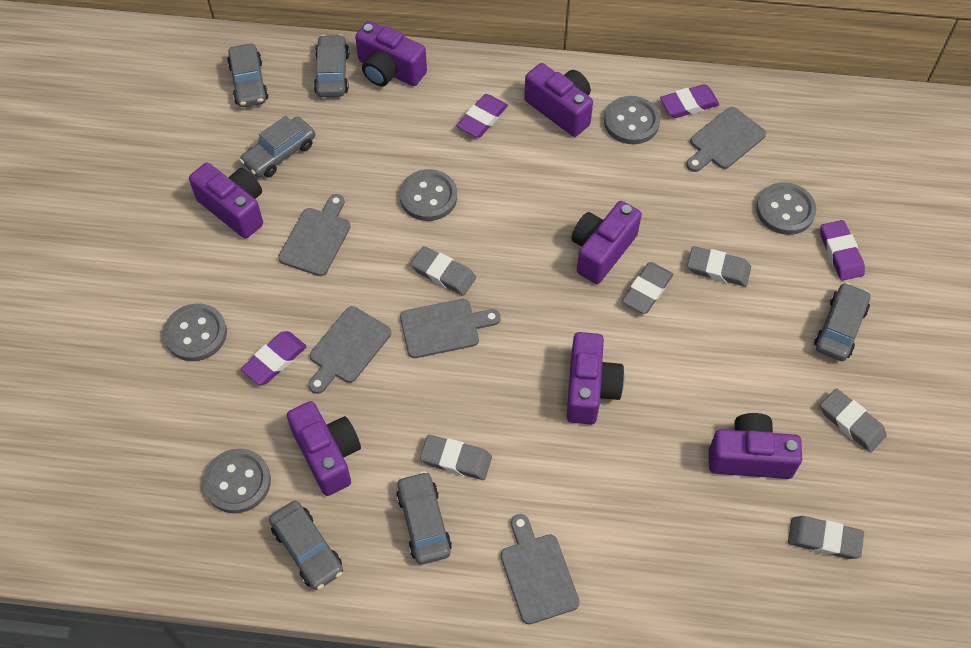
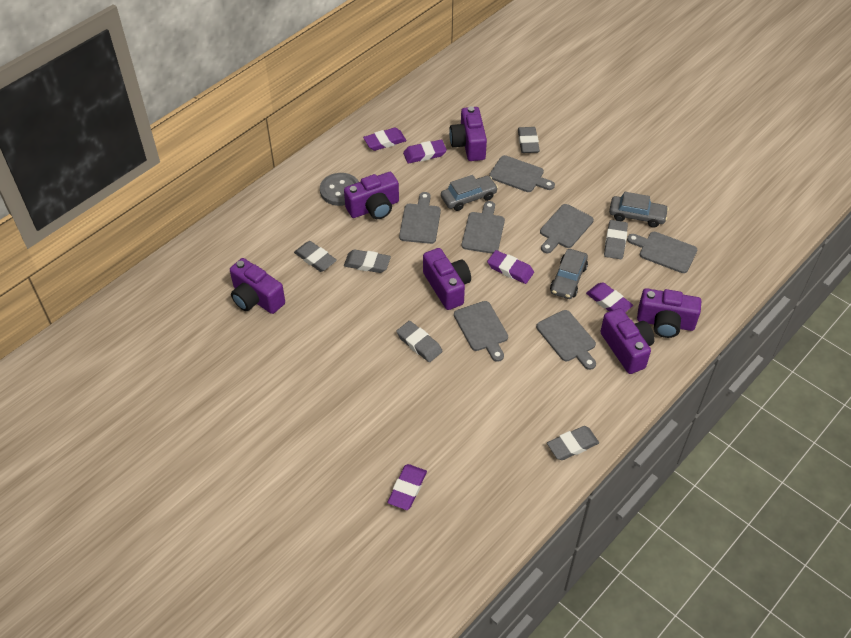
grey button: [163,303,227,361] [203,448,271,513] [400,169,457,221] [604,96,660,144] [756,182,816,235] = 5 -> [320,173,359,206] = 1
grey car: [227,44,268,107] [240,116,315,177] [269,501,343,590] [314,34,349,97] [396,471,452,564] [814,282,870,361] = 6 -> [441,175,498,211] [550,249,588,299] [609,192,669,228] = 3
grey cutting board: [278,194,351,276] [308,306,391,394] [400,299,501,358] [501,514,580,624] [686,107,766,172] = 5 -> [399,192,441,244] [454,301,508,362] [462,201,505,254] [489,155,555,192] [536,310,596,370] [540,204,594,253] [627,232,697,273] = 7
purple camera: [189,163,263,239] [287,401,361,496] [355,21,427,86] [524,63,593,137] [567,332,624,425] [571,201,642,284] [709,413,802,479] = 7 -> [230,258,285,314] [344,172,399,219] [423,248,471,310] [449,106,487,161] [600,308,655,374] [637,288,701,338] = 6
purple eraser: [241,331,307,385] [457,94,508,138] [660,84,720,118] [820,220,865,281] = 4 -> [363,128,406,151] [387,464,427,510] [403,140,447,163] [487,250,534,284] [586,282,633,312] = 5

